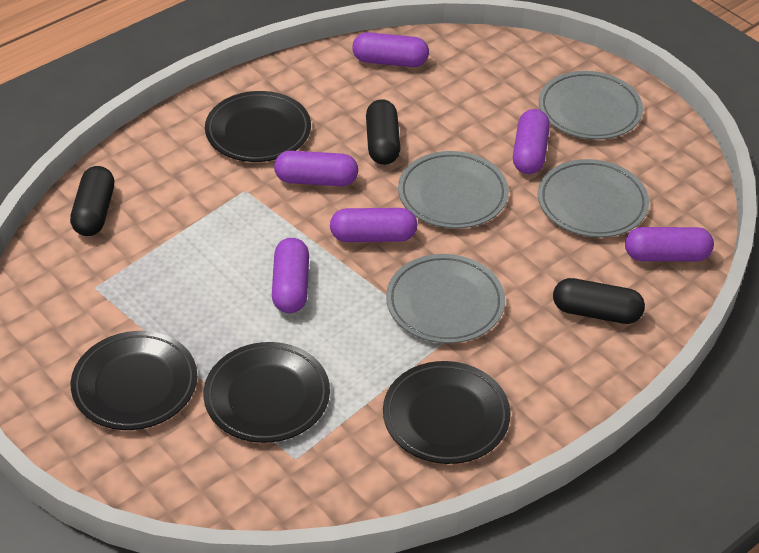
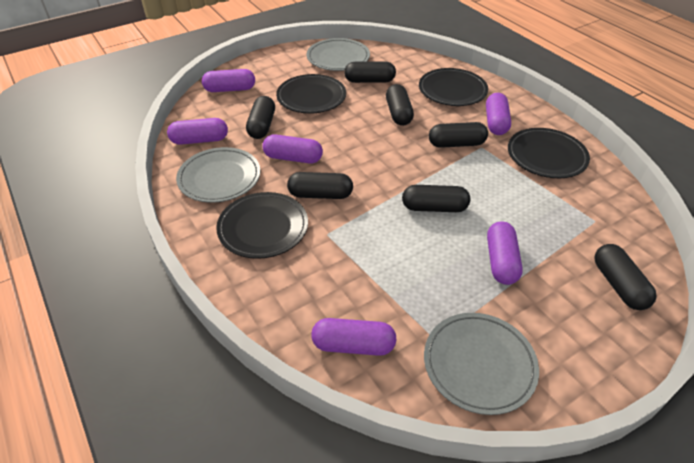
black capsule: [70,166,114,236] [366,99,400,165] [553,278,645,324] = 3 -> [246,96,275,139] [287,172,353,199] [344,62,396,83] [386,84,414,126] [402,185,470,212] [429,122,488,148] [594,244,657,310] = 7
grey plate: [386,254,505,343] [398,151,509,229] [538,159,649,238] [539,71,643,140] = 4 -> [176,147,261,203] [307,38,370,71] [424,313,539,415] = 3

